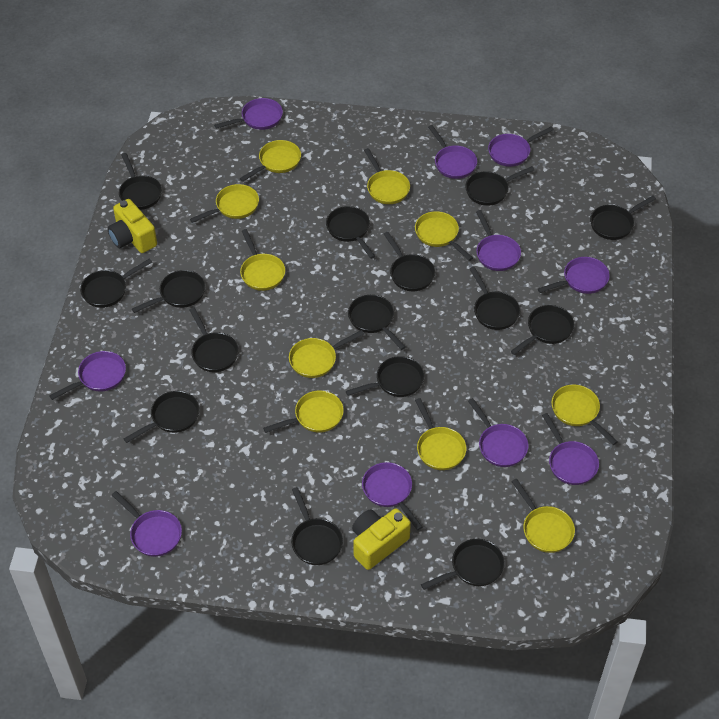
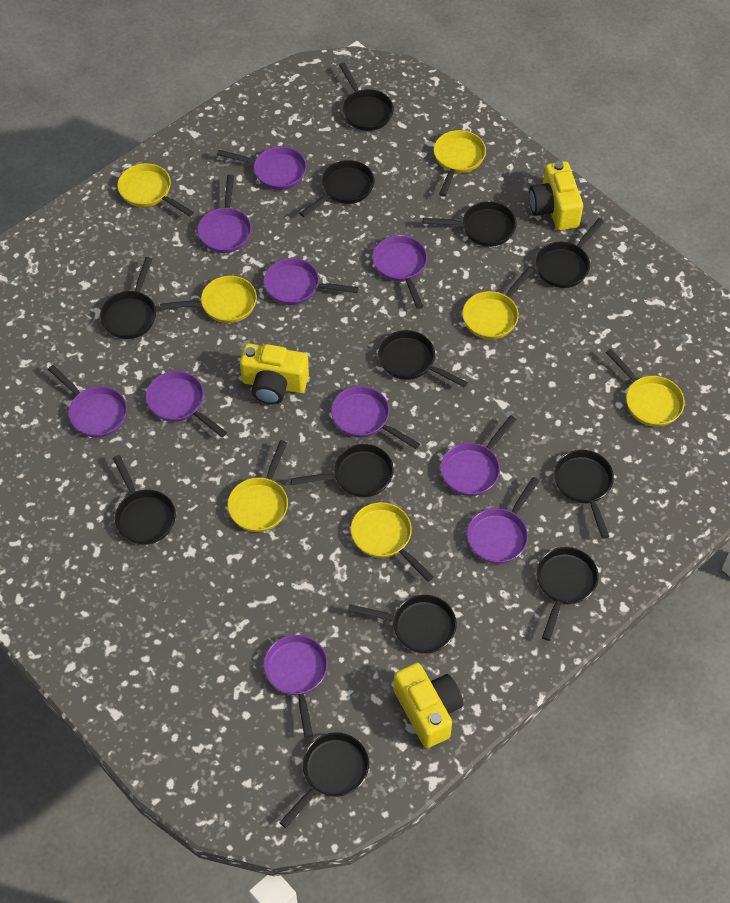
black pan: [80,258,152,308] [119,153,162,210] [124,391,200,443] [132,270,205,313] [190,308,239,372] [291,487,343,565] [326,206,375,259] [346,356,424,397] [348,295,406,350] [384,232,435,291] [421,539,505,590] [465,166,534,206] [470,267,520,330] [511,305,574,355] [590,195,656,240] = 15 -> [100,257,156,339] [113,455,176,545] [279,732,369,828] [291,444,394,497] [299,160,375,217] [339,63,394,131] [348,595,457,654] [378,330,468,387] [423,201,516,247] [535,218,604,288] [536,547,599,641] [554,450,614,539] = 12
yellow camera: [107,199,157,253] [352,508,411,570] = 2 -> [240,343,309,405] [393,663,463,748] [529,161,583,230] = 3
yellow pan: [190,184,259,223] [240,140,301,182] [240,229,285,291] [263,391,344,433] [289,330,364,378] [364,148,410,204] [415,211,473,261] [415,398,466,470] [511,479,575,553] [551,385,618,445] = 10 -> [118,163,194,217] [160,276,257,323] [227,440,288,532] [351,502,434,582] [434,130,486,197] [463,267,534,339] [606,349,685,427] = 7

